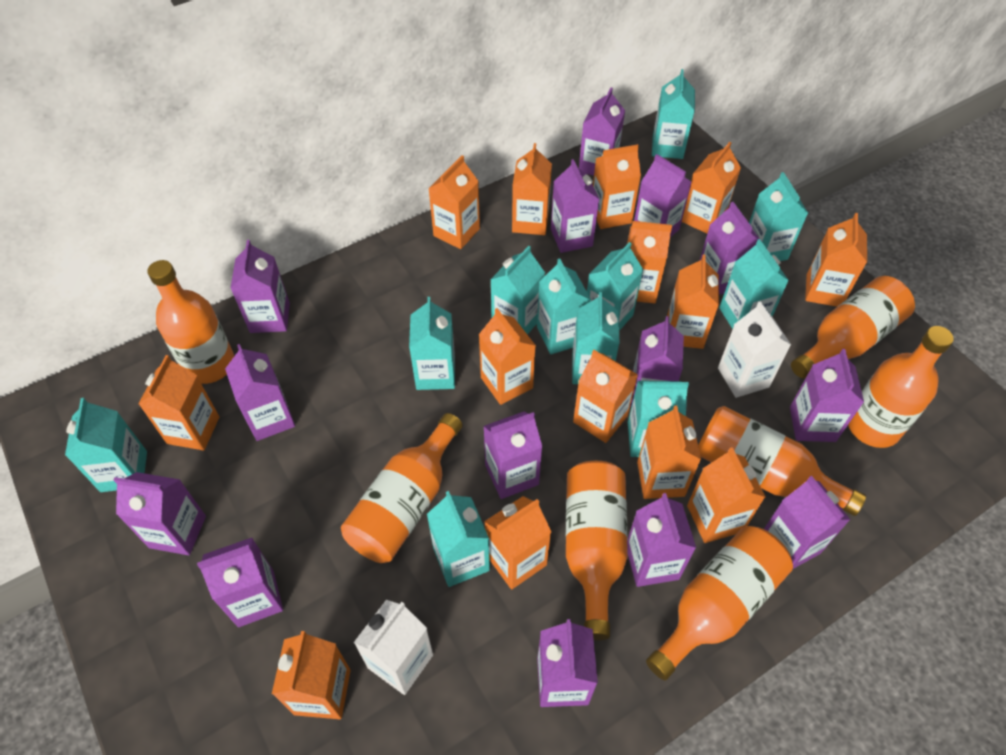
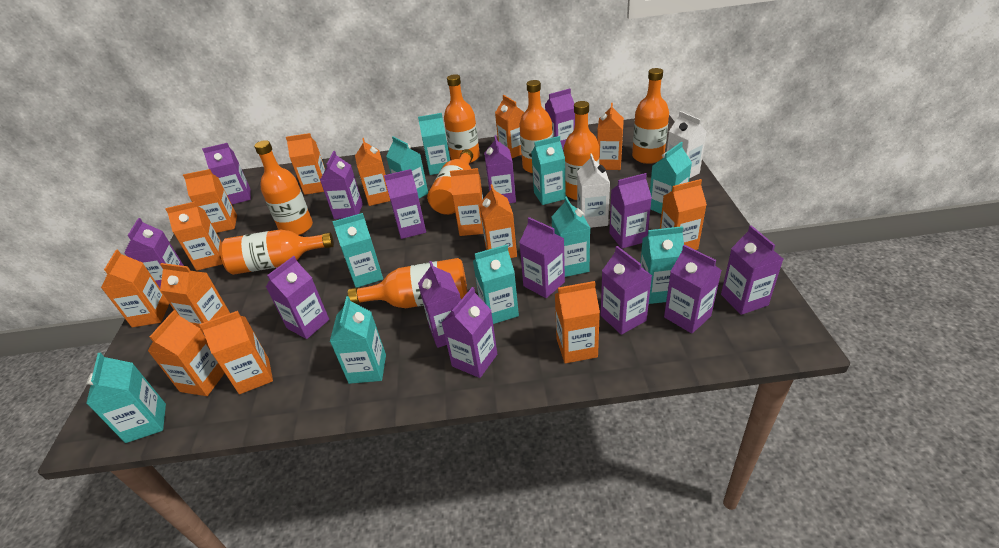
orange bottle: [147,260,234,384] [341,413,463,563] [565,461,628,640] [646,526,793,681] [698,406,866,516] [791,276,915,378] [848,326,954,448] = 7 -> [220,229,334,275] [254,140,313,235] [348,258,467,308] [427,149,473,215] [444,74,480,163] [519,80,553,173] [564,101,599,200] [632,68,669,164] = 8
turquoise carton: [65,398,147,492] [409,297,455,390] [427,491,490,587] [490,246,545,335] [537,258,591,354] [572,292,620,384] [587,242,643,331] [628,381,689,457] [652,69,695,159] [719,239,789,329] [749,172,808,261] = 11 -> [86,352,166,443] [330,296,386,384] [332,213,383,288] [386,136,428,198] [418,113,450,175] [473,245,519,324] [531,136,566,205] [551,196,590,277] [640,226,684,304] [650,142,692,214] = 10

